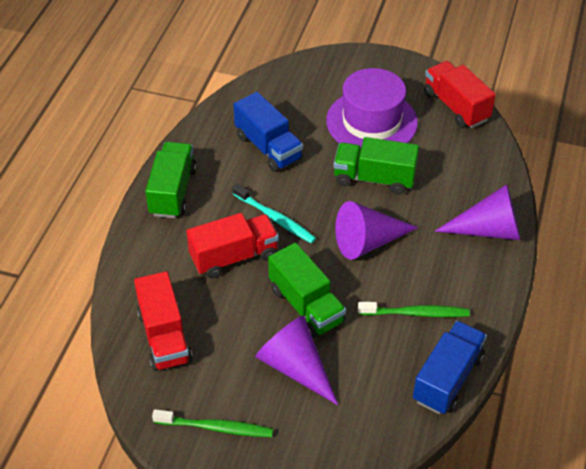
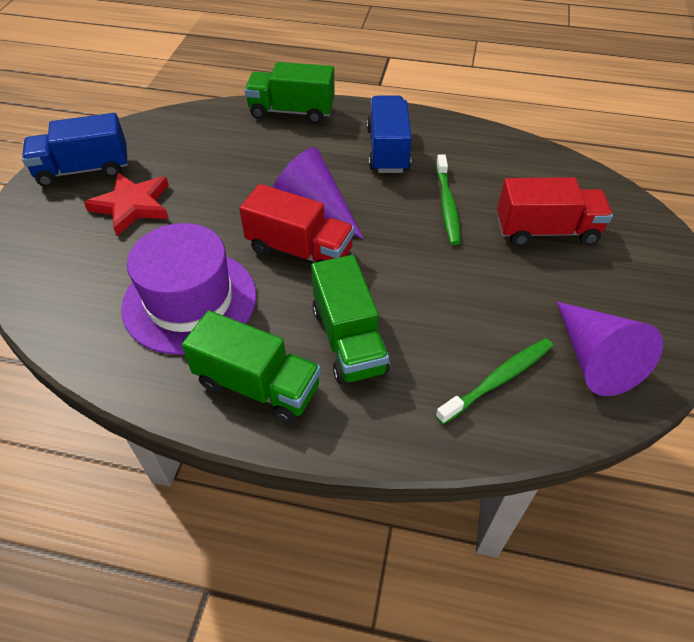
purple cone: [255,316,338,405] [335,201,418,260] [435,184,521,240] = 3 -> [272,147,364,239] [557,302,663,396] = 2
red star: none = 0 -> [84,173,169,236] = 1
red truck: [134,271,193,371] [186,213,279,278] [424,61,496,128] = 3 -> [239,184,354,262] [497,177,613,246] = 2
turquoise toothbrush: [233,184,316,244] = 1 -> none = 0

